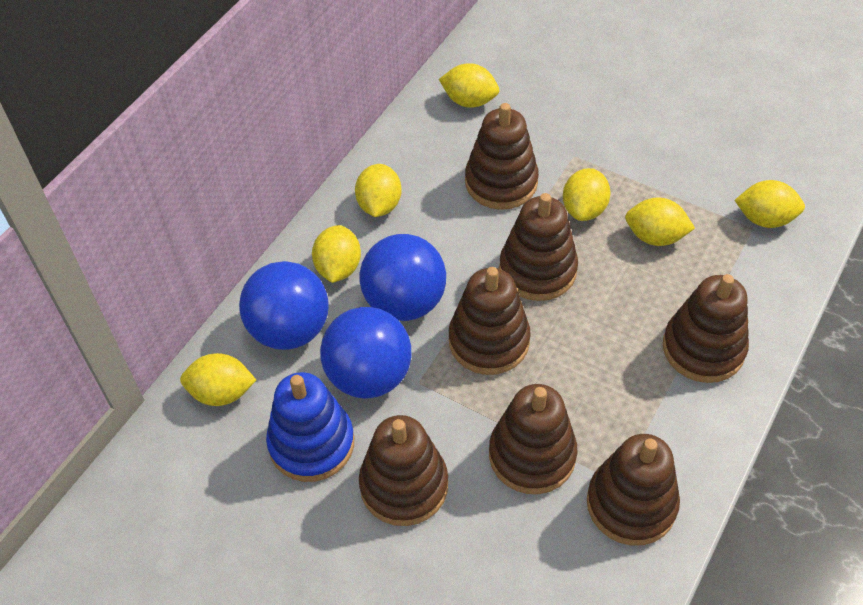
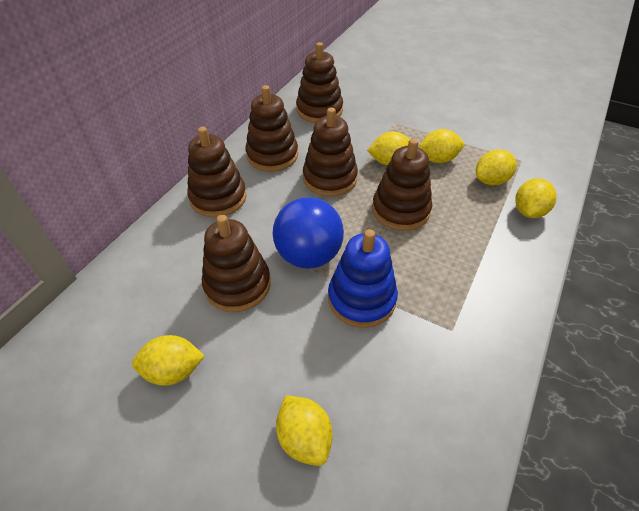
blue ball: [239,261,329,350] [320,307,411,398] [360,234,446,321] = 3 -> [273,197,344,268] = 1
brown stacking toy: [359,415,448,526] [449,267,531,375] [465,103,539,210] [489,384,577,494] [499,193,578,301] [587,434,680,546] [663,274,749,383] = 7 -> [187,127,247,217] [202,215,271,312] [245,85,298,172] [296,42,343,123] [303,107,358,197] [372,139,432,231] = 6
yellow lemon: [180,353,256,406] [312,225,361,283] [355,164,402,217] [439,63,499,108] [563,168,611,221] [625,198,695,246] [734,180,805,228] = 7 -> [132,335,204,386] [276,395,333,466] [367,132,410,166] [419,129,465,163] [476,149,517,185] [515,178,557,218] = 6

